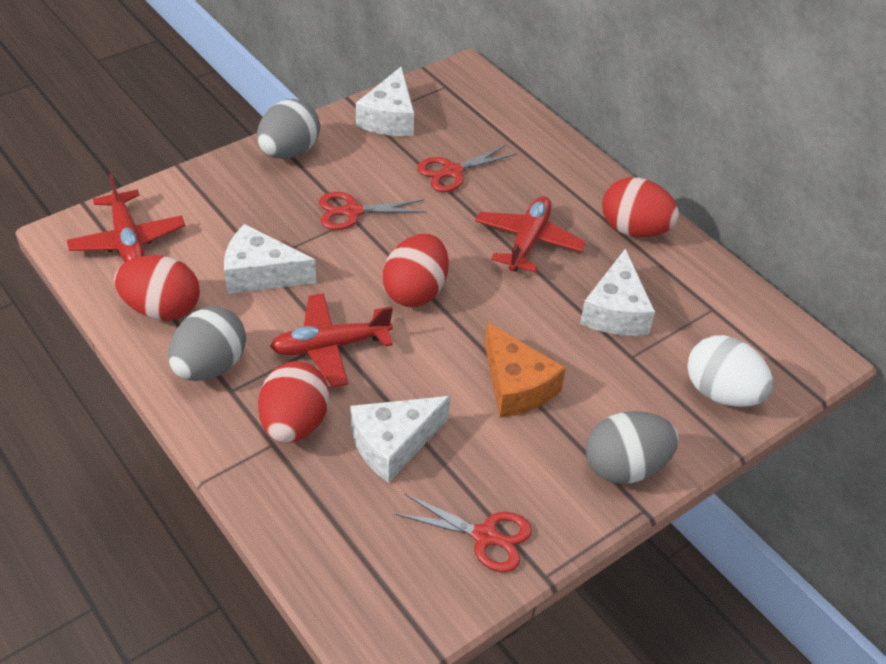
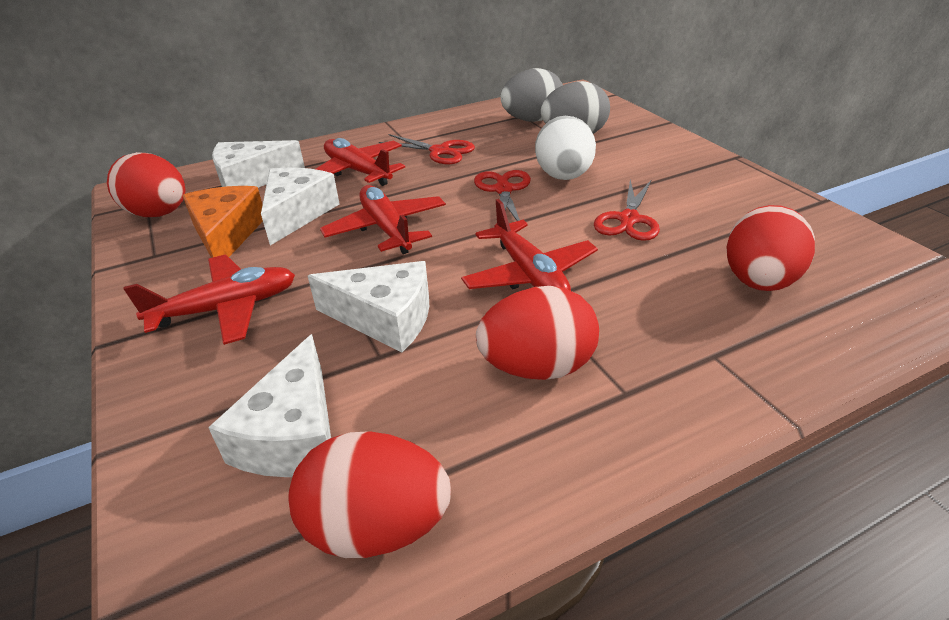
grey egg: [168,307,246,381] [257,99,320,159] [586,411,679,484] = 3 -> [500,68,563,122] [541,81,610,134] = 2
red plane: [67,173,185,262] [270,293,393,387] [475,196,586,272] = 3 -> [124,255,295,345] [316,138,405,186] [320,185,446,254] [461,199,598,291] = 4

